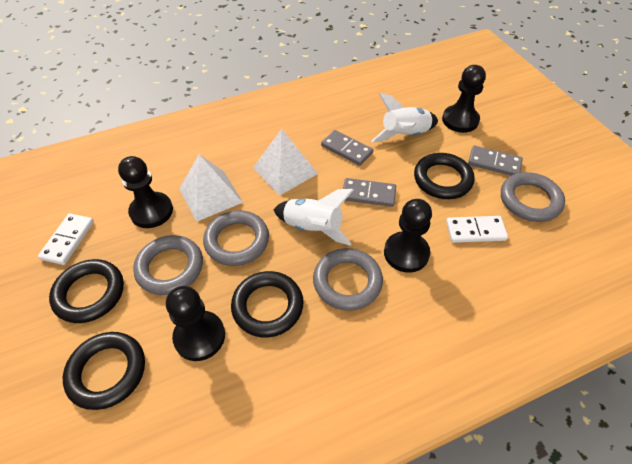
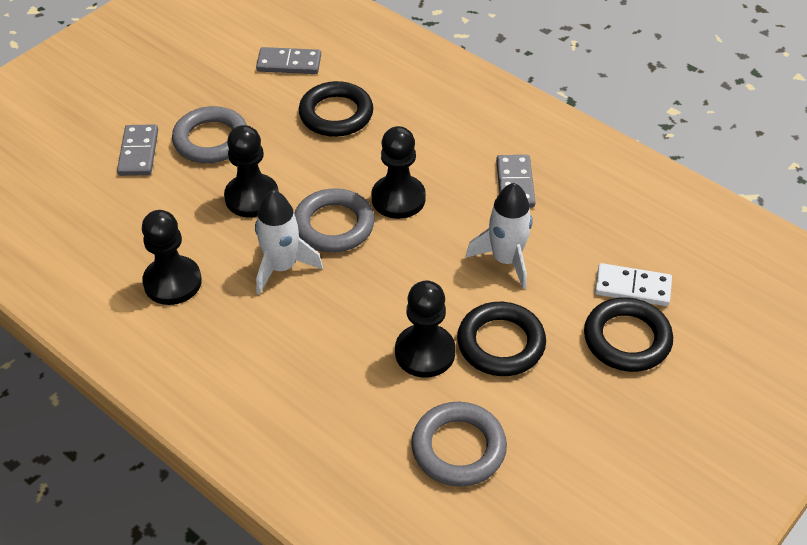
black ring: [49,259,124,323] [63,332,145,410] [231,271,303,338] [414,153,475,199] = 4 -> [299,81,373,137] [457,302,546,376] [584,297,673,372] = 3
grey ring: [133,235,203,295] [203,210,269,266] [313,248,383,311] [501,172,565,222] = 4 -> [172,106,247,163] [294,188,374,253] [411,402,507,487] = 3
white domino: [38,213,94,265] [446,216,508,243] = 2 -> [595,263,672,306] = 1
white pyramid: [179,154,243,222] [253,129,318,196] = 2 -> none = 0

